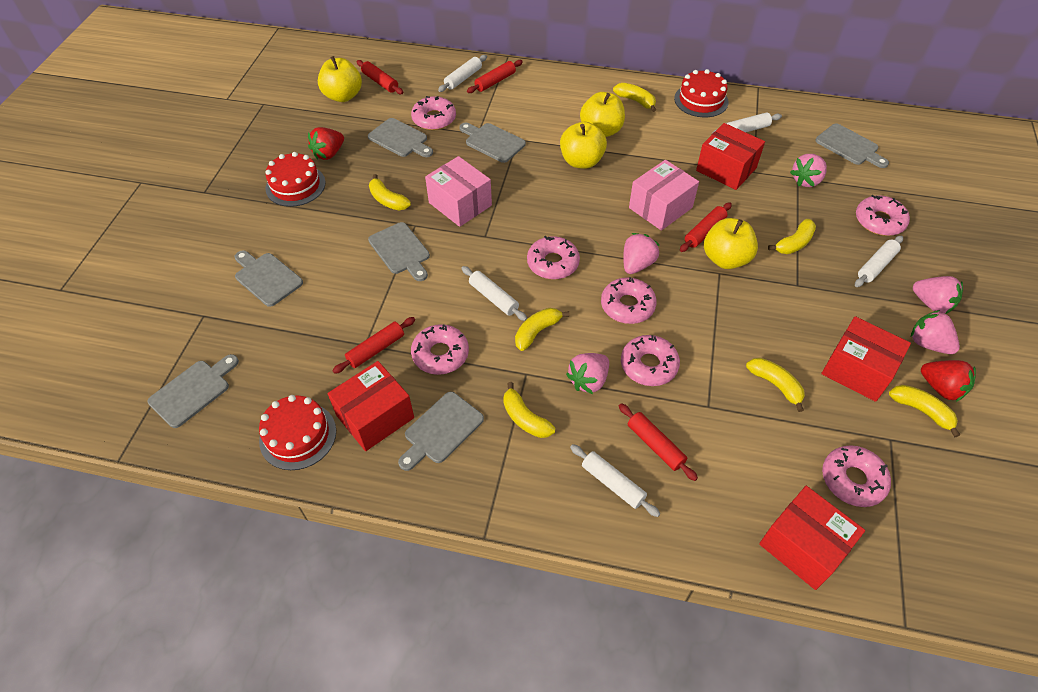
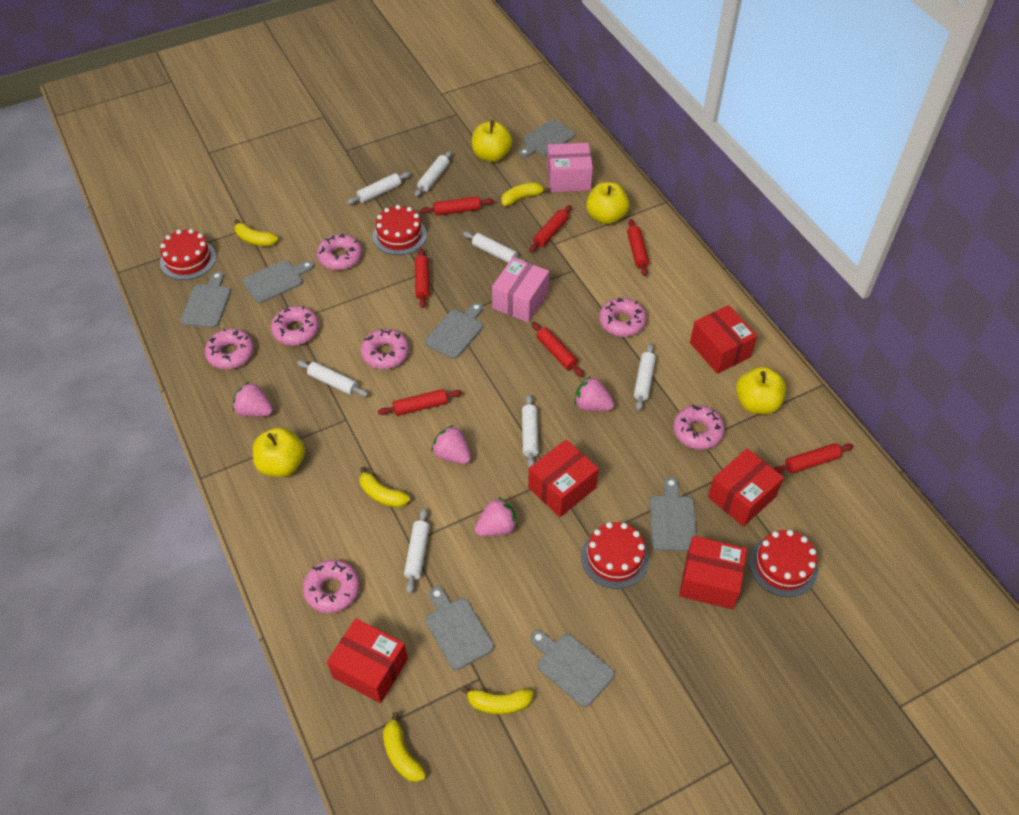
pink strawberry: [566,353,609,394] [623,233,660,274] [790,154,827,187] [910,310,960,354] [913,276,963,314] = 5 -> [233,382,273,417] [431,425,471,464] [475,497,518,536] [574,376,614,411] = 4
red box: [328,361,414,451] [696,123,765,190] [759,486,865,590] [821,316,911,402] = 4 -> [327,618,408,703] [528,439,599,517] [679,536,747,610] [690,305,757,374] [708,448,784,527] = 5
red cake: [259,395,336,470] [265,152,326,207] [674,69,729,117] = 3 -> [160,229,216,280] [373,205,427,255] [581,522,649,589] [749,530,818,597] = 4
red rolling pin: [332,317,415,374] [357,60,403,94] [467,60,523,93] [619,403,698,481] [680,202,732,252] = 5 -> [378,389,462,416] [415,248,430,308] [420,196,494,216] [529,205,572,252] [531,322,583,377] [627,219,649,276] [774,443,853,474] = 7
red strawberry: [308,127,344,160] [921,360,976,402] = 2 -> none = 0
white rolling pin: [438,55,487,92] [462,266,527,321] [570,444,660,517] [712,112,782,134] [855,235,903,287] = 5 -> [297,360,368,397] [347,172,410,204] [404,508,430,594] [414,151,452,197] [463,231,526,263] [522,394,539,467] [634,343,656,411] = 7
yellow banana: [369,174,411,210] [503,382,555,438] [515,308,570,351] [613,83,656,112] [746,358,805,412] [768,219,816,254] [889,385,960,438] = 7 -> [234,219,278,246] [360,466,410,508] [383,712,426,782] [461,686,533,715] [501,182,549,206] = 5

